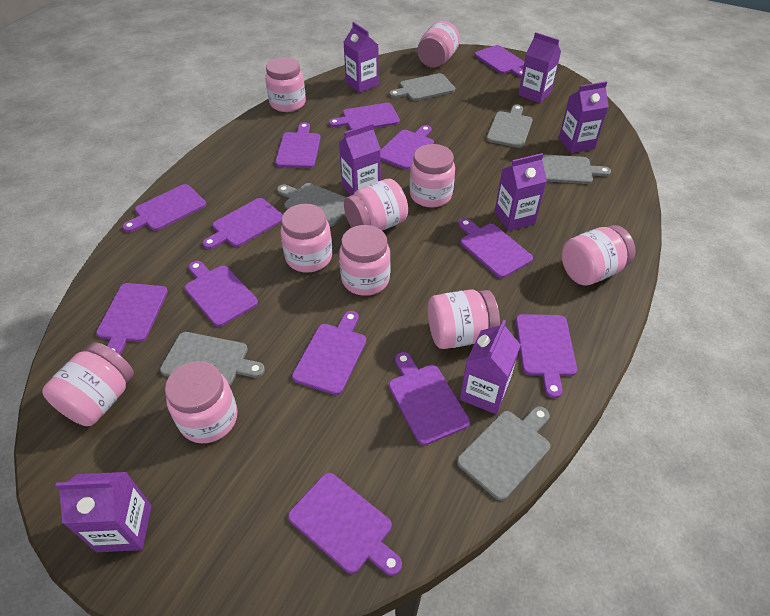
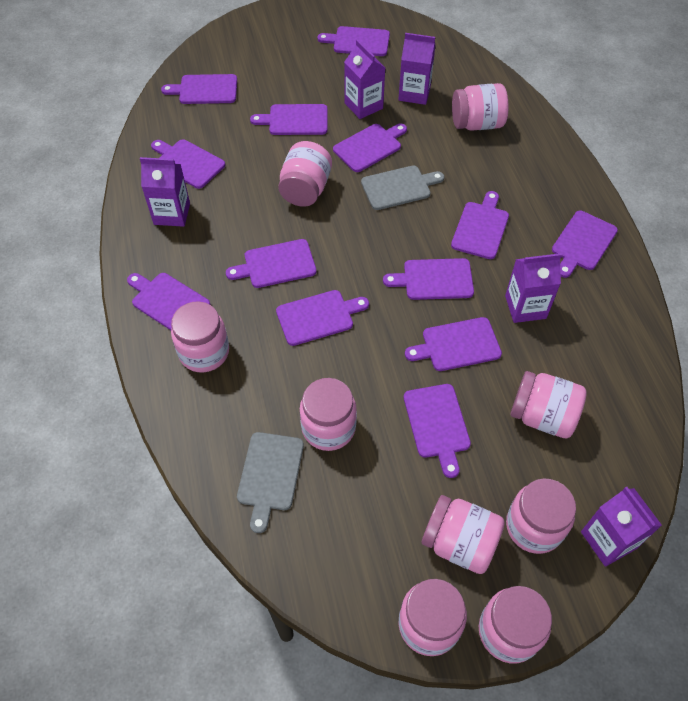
grey cutting board: [160,332,265,386] [277,183,346,227] [389,73,455,101] [457,406,550,501] [486,105,533,148] [542,154,611,184] = 6 -> [237,432,304,533] [361,165,444,210] = 2
pink jar: [42,342,134,426] [165,361,238,443] [265,57,306,112] [281,204,332,273] [339,225,391,296] [344,179,408,231] [410,144,455,208] [417,21,460,68] [428,289,500,349] [562,225,636,286] = 10 -> [171,301,229,372] [278,141,332,207] [300,378,357,451] [399,579,467,656] [422,495,505,574] [452,83,508,131] [479,586,552,663] [506,478,576,554] [510,371,587,439] = 9
purple carton: [55,472,152,552] [339,123,381,196] [344,22,379,93] [460,320,521,414] [495,153,547,231] [518,32,561,103] [559,81,609,153] = 7 -> [140,157,190,227] [344,39,385,119] [398,33,435,105] [505,253,562,323] [581,487,662,567] = 5

